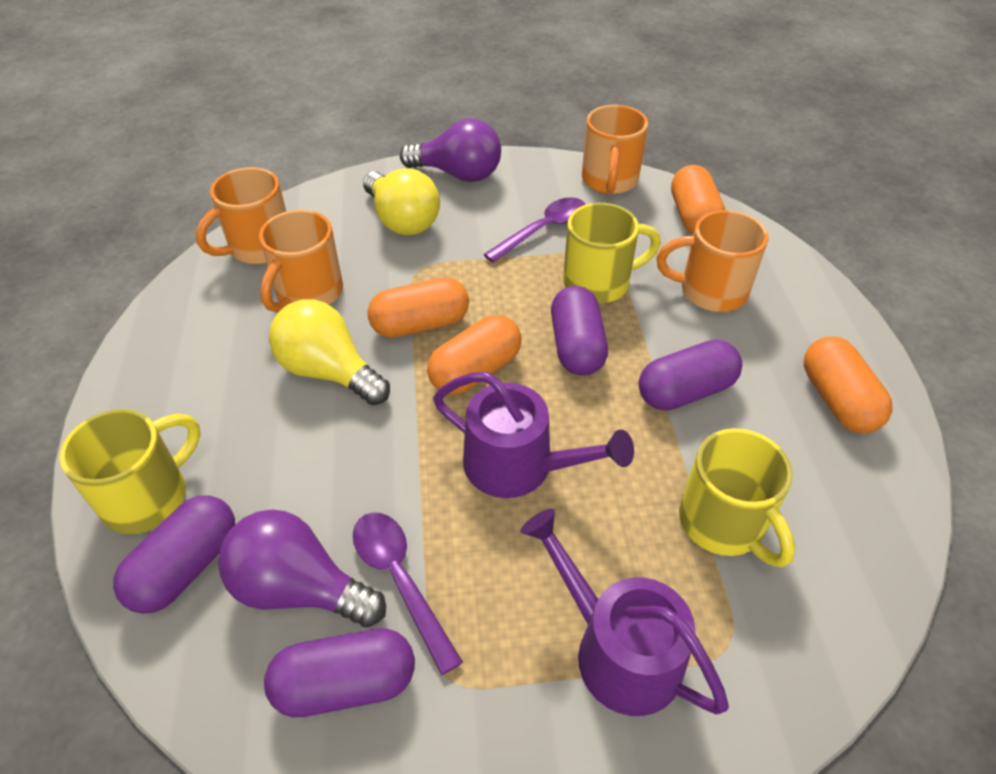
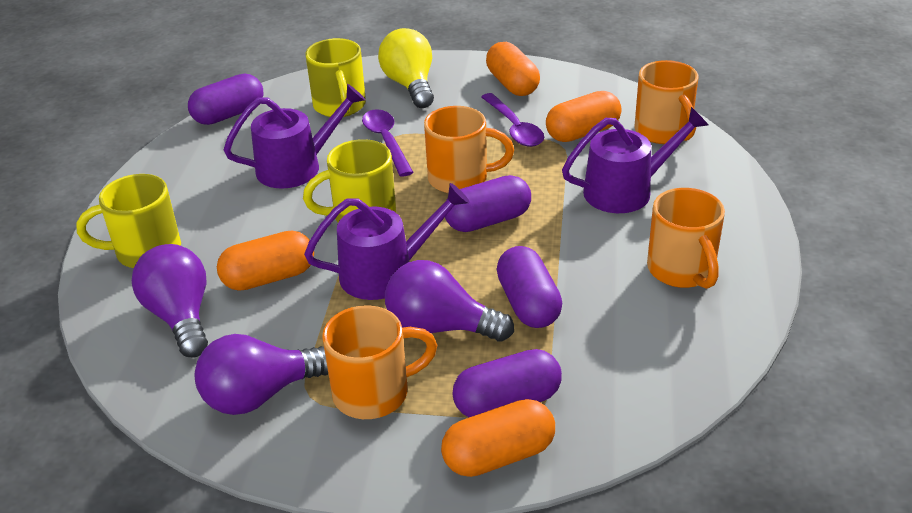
purple light bulb: [218,509,386,628] [400,119,501,182] = 2 -> [132,244,208,357] [195,334,328,415] [385,260,514,342] = 3
purple watering can: [433,372,634,498] [520,509,729,716] = 2 -> [224,84,365,188] [304,183,470,300] [562,107,708,213] = 3
yellow light bulb: [269,299,390,405] [363,169,440,235] = 2 -> [378,28,434,108] = 1

